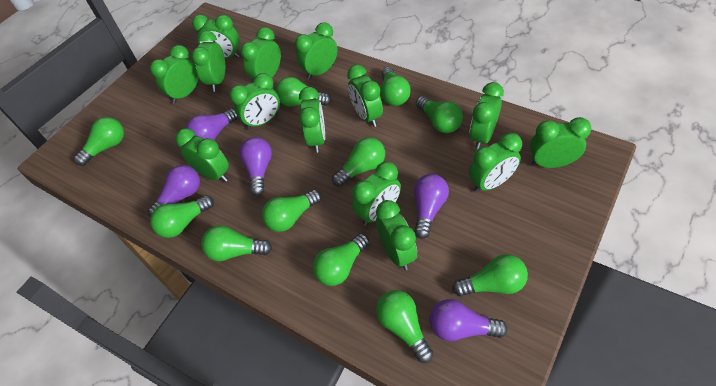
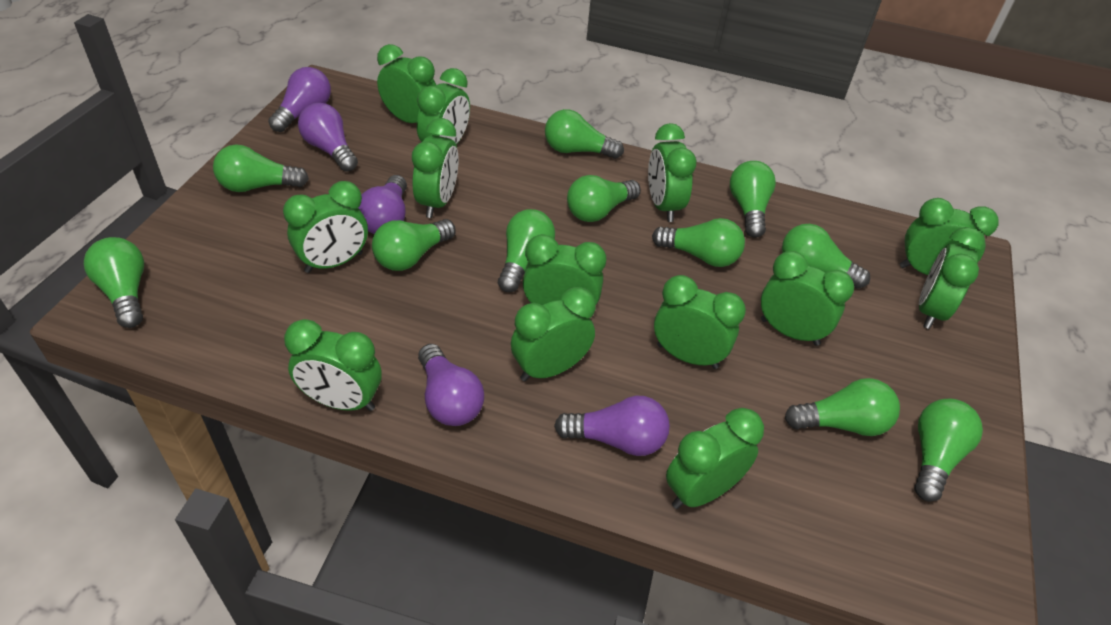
green clock: [150,45,199,103] [175,128,229,182] [191,31,225,92] [192,15,240,59] [229,73,280,130] [241,27,281,79] [295,22,338,80] [299,87,325,153] [347,65,383,127] [352,162,401,226] [376,200,417,270] [469,133,522,193] [470,82,504,149] [530,117,592,168] = 14 -> [283,181,368,273] [284,319,382,411] [377,44,436,123] [412,118,459,218] [417,68,470,145] [511,287,596,381] [523,234,606,305] [648,123,696,222] [654,275,746,369] [666,408,764,509] [761,251,854,346] [900,198,998,275] [919,227,984,329] = 13

